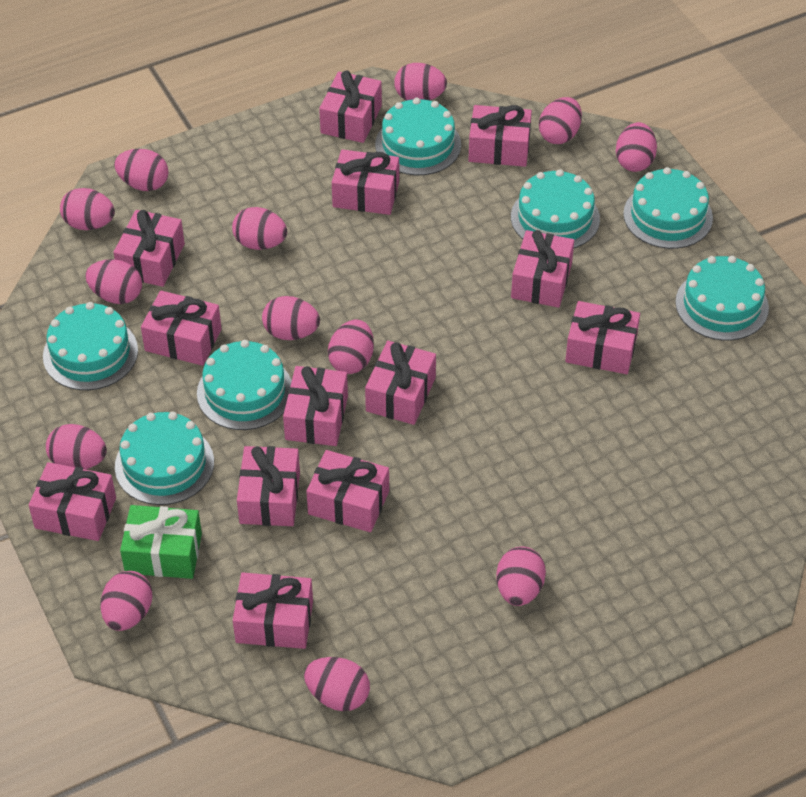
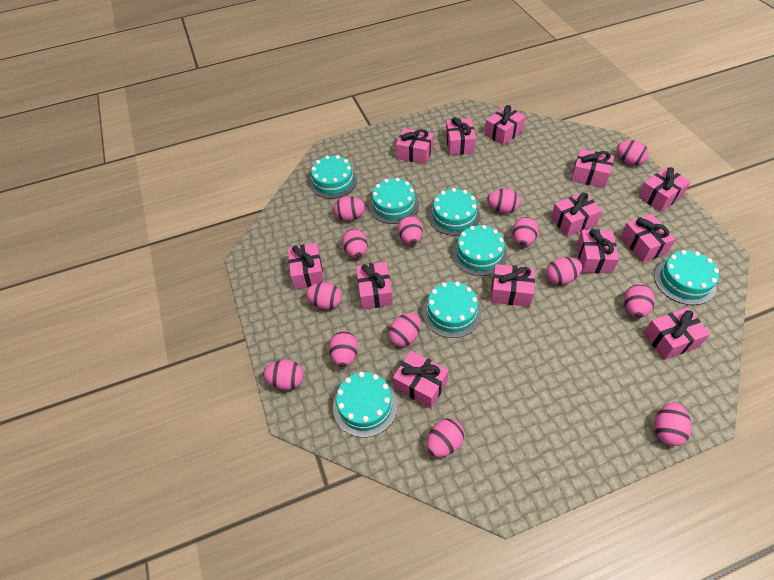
green gift: [120,505,202,579] = 1 -> none = 0
pink egg: [46,424,107,469] [60,188,115,230] [85,259,142,304] [101,571,153,631] [114,149,168,191] [232,207,287,250] [262,296,320,340] [304,657,370,711] [328,319,374,374] [394,63,447,101] [496,546,546,606] [539,97,582,144] [616,122,657,172] = 13 -> [263,360,304,390] [306,282,342,310] [329,331,358,367] [334,196,366,221] [342,229,368,258] [388,313,421,347] [398,216,423,245] [427,418,465,457] [487,188,520,213] [512,217,539,246] [546,257,582,285] [617,140,649,165] [624,284,655,318] [654,402,692,446] = 14

